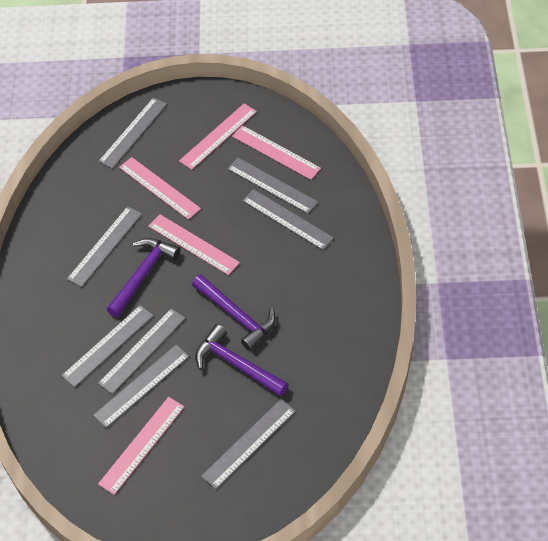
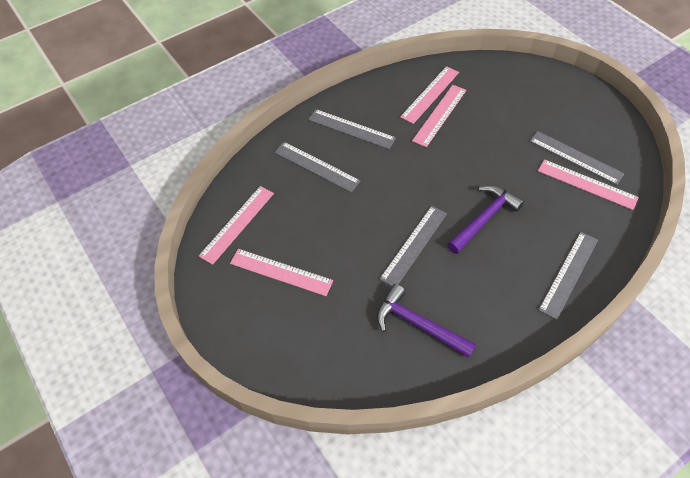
grey ruler: [61,305,154,387] [67,206,142,287] [93,345,189,428] [98,97,167,169] [98,308,186,394] [201,399,296,489] [227,158,318,214] [242,189,334,250] = 8 -> [274,142,361,192] [308,109,396,149] [379,206,447,286] [530,131,624,185] [539,232,598,320] = 5
purple hammer: [106,238,180,317] [192,274,276,351] [195,324,289,397] = 3 -> [377,284,476,358] [447,185,524,254] = 2

